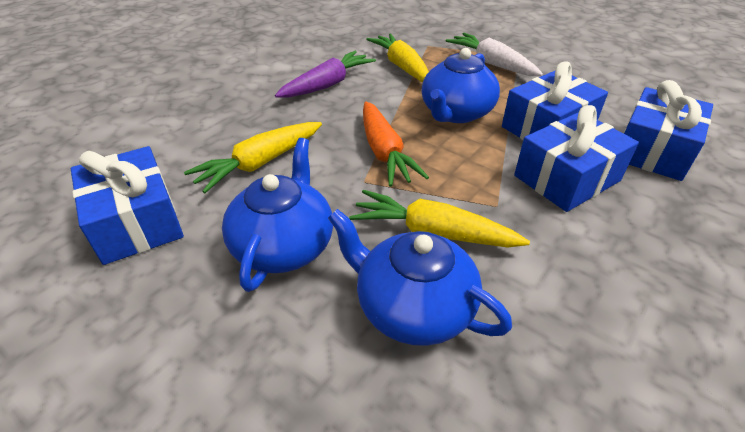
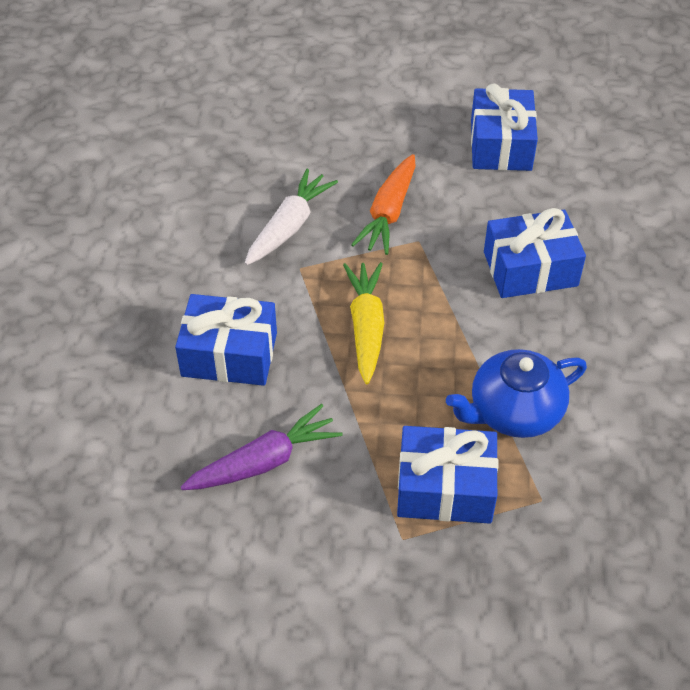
blue teapot: [222,138,333,292] [328,209,512,346] [421,48,500,123] = 3 -> [446,349,587,438] = 1
yellow carrot: [184,122,322,193] [349,190,530,247] [366,33,429,82] = 3 -> [343,262,384,384] = 1

